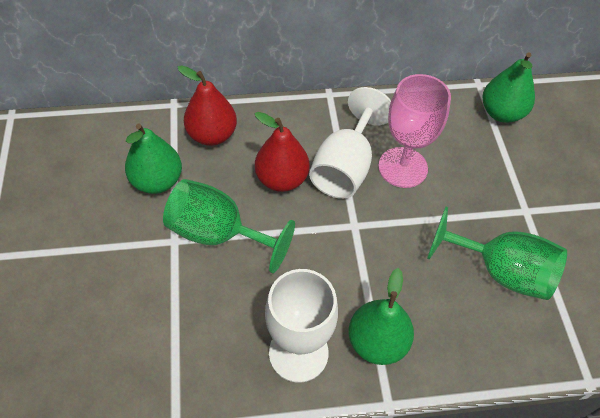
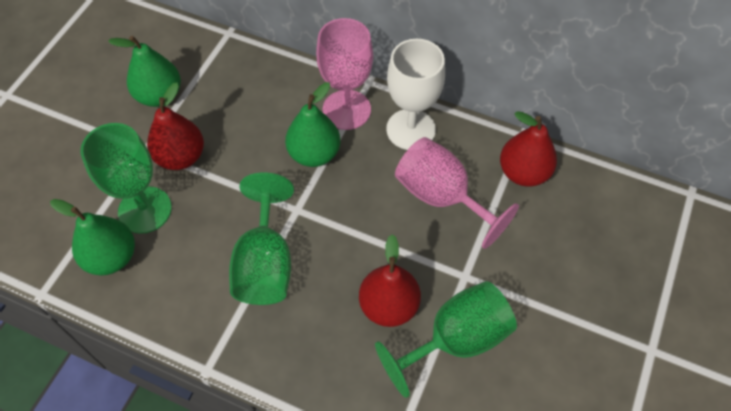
green goblet: [163,179,295,273] [427,207,567,300] = 2 -> [80,123,172,234] [229,173,294,305] [375,281,517,398] = 3
pink goblet: [378,74,451,188] = 1 -> [316,18,373,130] [395,137,519,249] = 2
red pear: [178,65,237,146] [255,112,310,192] = 2 -> [147,83,204,170] [359,234,421,327] [500,111,557,186] = 3
white goblet: [265,269,338,383] [309,87,391,199] = 2 -> [386,39,445,150] = 1

